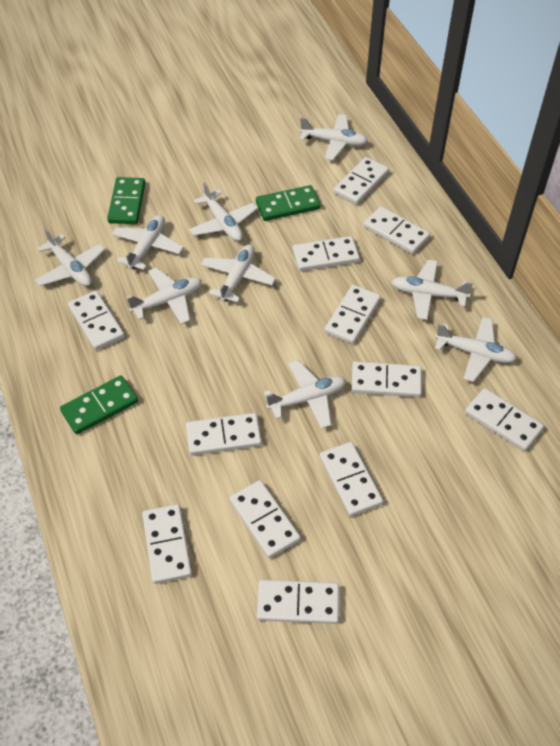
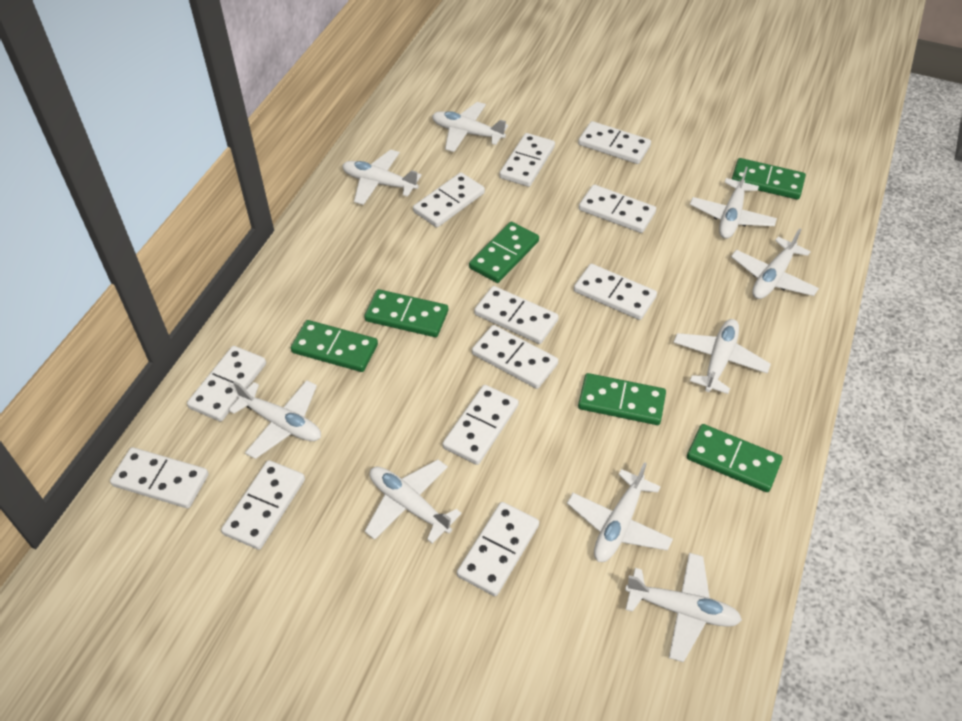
green domino: [60,375,138,434] [107,177,145,224] [256,185,321,221] = 3 -> [291,320,378,372] [364,289,448,337] [469,222,539,283] [578,373,666,425] [687,424,782,492] [732,158,806,200] = 6

